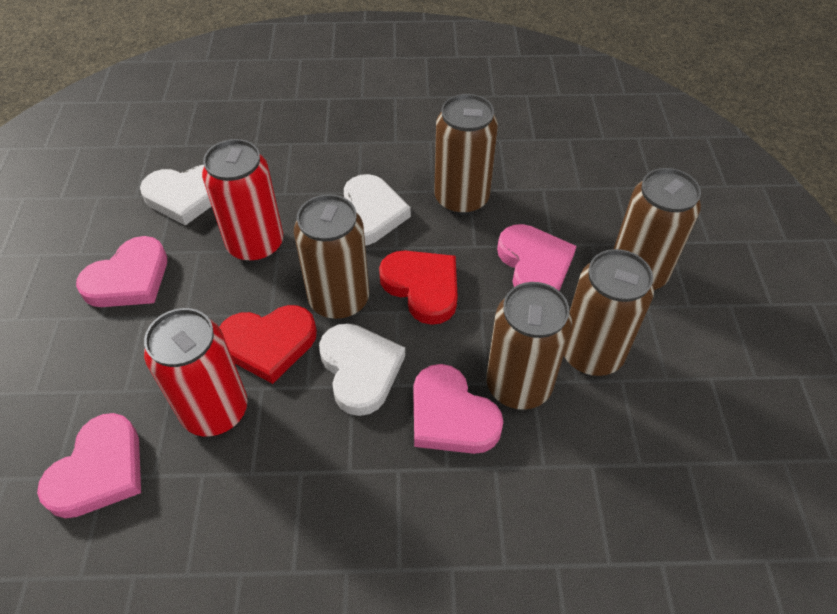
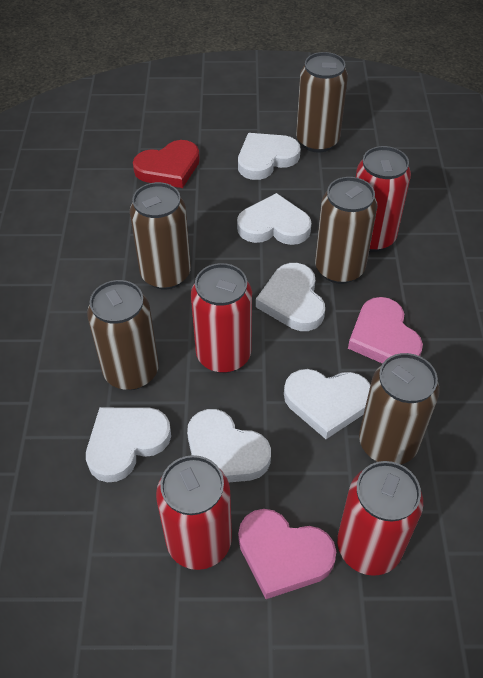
pink heart: [37,413,141,518] [76,236,167,307] [413,364,503,454] [497,224,576,291] = 4 -> [238,509,336,599] [348,297,423,364] = 2
red can: [144,308,248,436] [202,139,283,262] = 2 -> [156,455,232,570] [191,263,252,373] [337,461,423,576] [356,146,411,252] = 4
red heart: [220,305,317,384] [379,251,458,325] = 2 -> [133,140,200,188] = 1
white heart: [140,165,212,226] [319,323,405,416] [344,174,411,246] = 3 -> [86,407,171,482] [187,409,271,482] [237,193,312,245] [238,133,301,180] [256,263,325,331] [284,369,371,439] = 6

